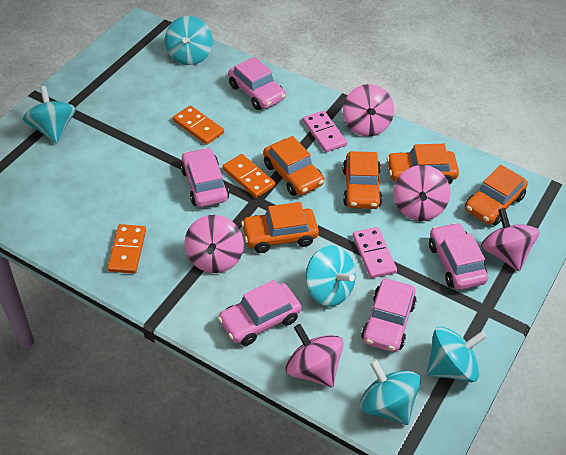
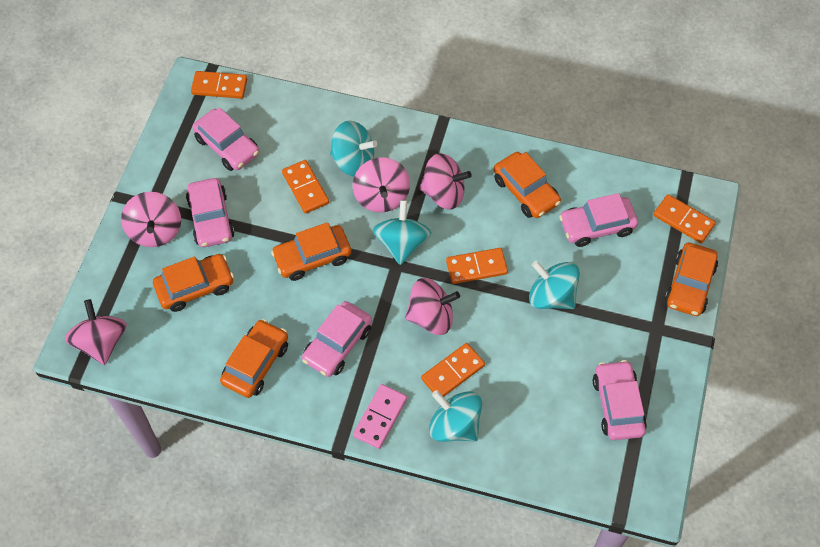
orange domino: [107,224,146,274] [173,106,224,145] [223,154,275,198] = 3 -> [191,71,247,99] [282,160,329,214] [421,343,485,397] [446,248,508,284] [653,194,716,243] = 5
pink domino: [303,111,347,152] [353,227,397,278] = 2 -> [353,384,407,449] = 1
turquoise spinning top: [23,86,76,144] [165,16,213,65] [306,245,356,307] [360,359,421,425] [427,326,487,383] = 5 -> [330,120,377,177] [373,200,432,265] [429,390,482,442] [529,261,580,309] = 4

